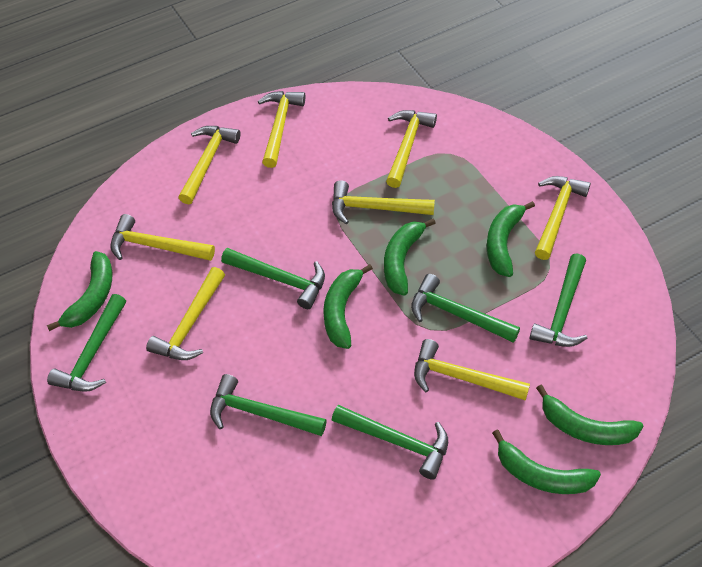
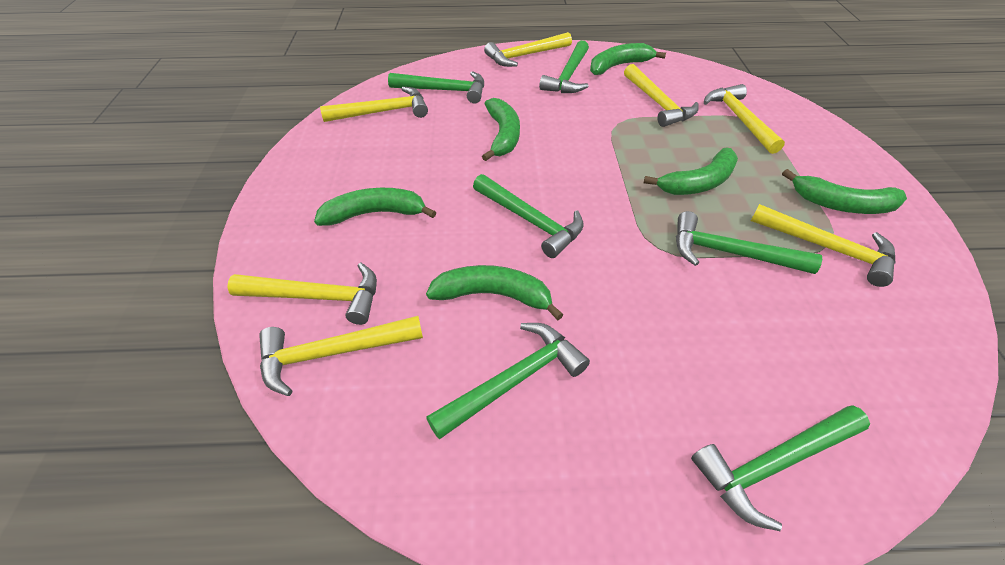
yellow hammer: [110,214,215,261] [146,267,225,360] [178,126,240,204] [258,91,305,168] [332,180,435,224] [386,110,437,188] [414,339,530,401] [535,176,591,260] = 8 -> [227,263,377,325] [259,316,423,396] [320,87,428,122] [484,32,572,67] [624,64,699,127] [704,84,785,154] [751,204,895,287] = 7

